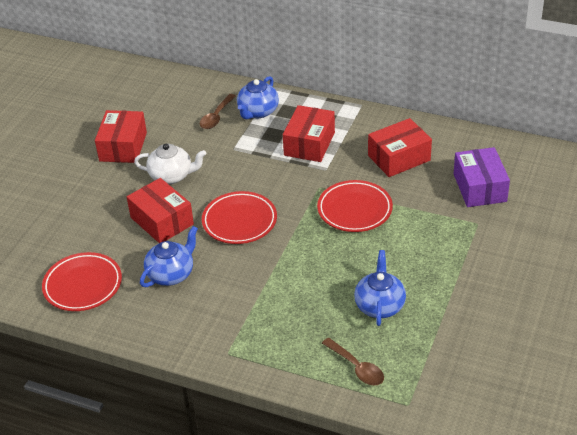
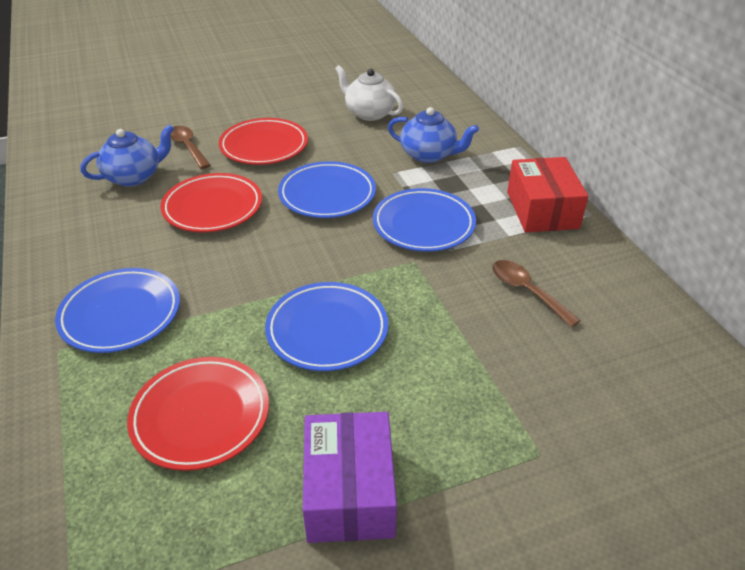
blue plate: none = 0 -> [55,268,180,353] [265,282,388,371] [278,161,376,218] [373,188,476,252] = 4
blue teapot: [140,226,198,287] [237,76,279,119] [354,250,406,326] = 3 -> [81,124,174,187] [388,107,479,163] = 2
red box: [95,110,147,163] [127,178,194,243] [283,105,335,162] [368,118,432,177] = 4 -> [507,157,588,232] = 1

